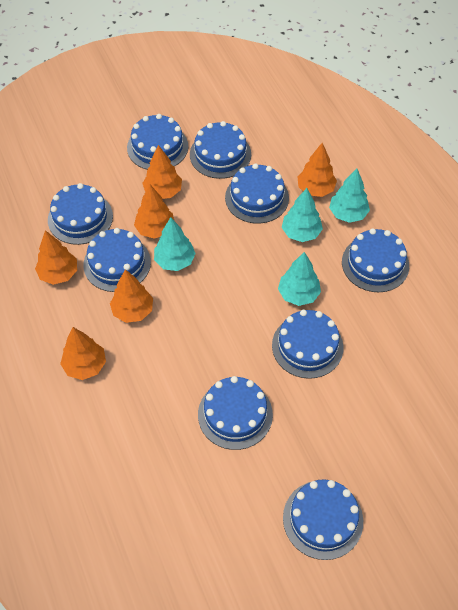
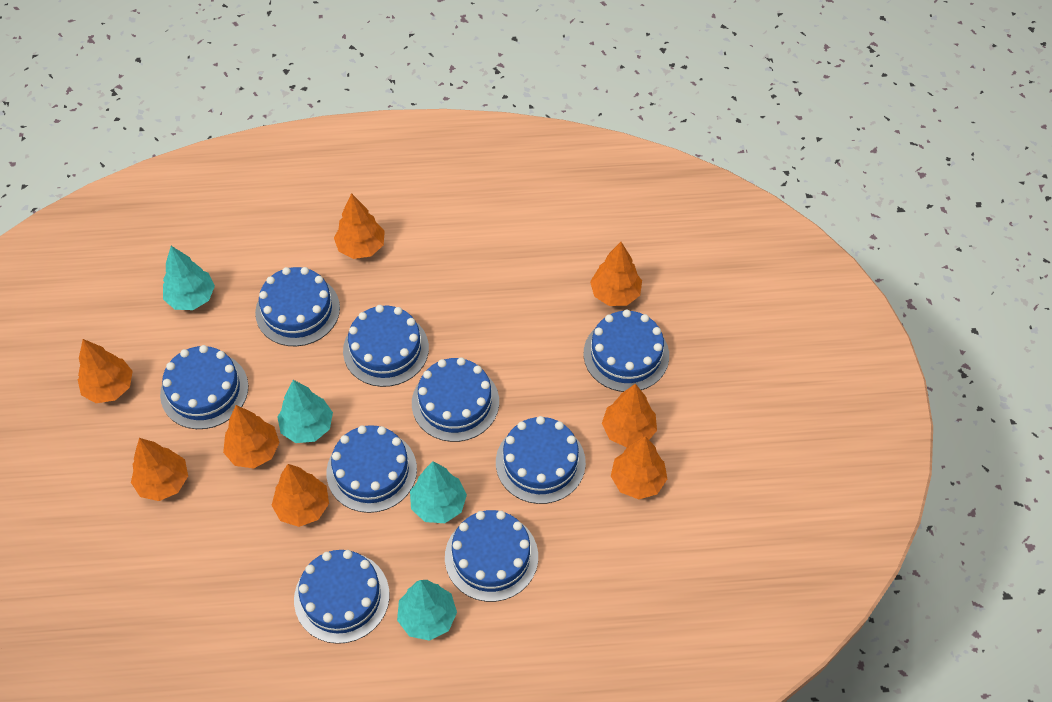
orange tree: [35,230,77,285] [60,327,106,380] [110,269,153,323] [134,184,174,239] [143,145,182,199] [297,143,337,197] = 6 -> [78,339,133,403] [131,438,188,501] [223,405,280,468] [271,464,329,527] [334,193,385,259] [590,242,642,306] [602,384,657,447] [611,436,667,499] = 8

